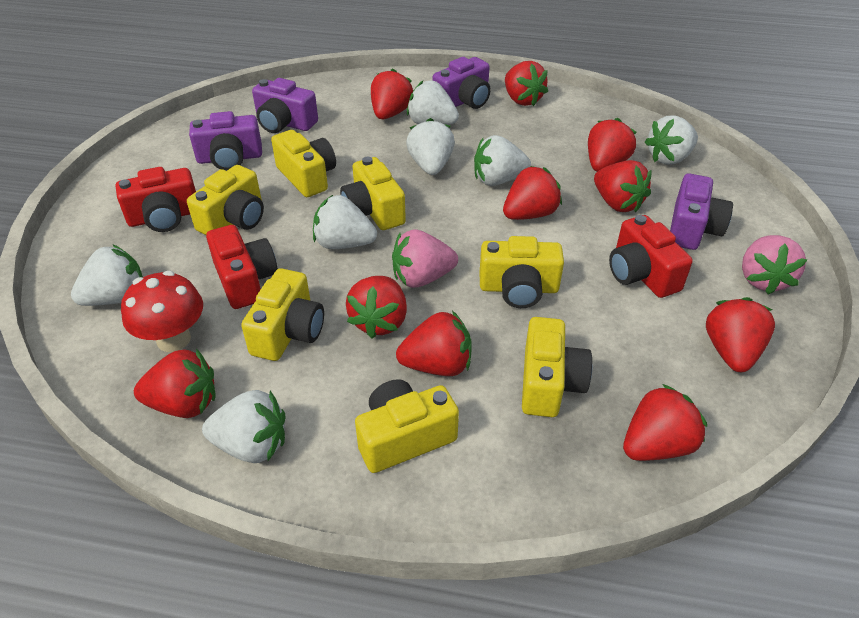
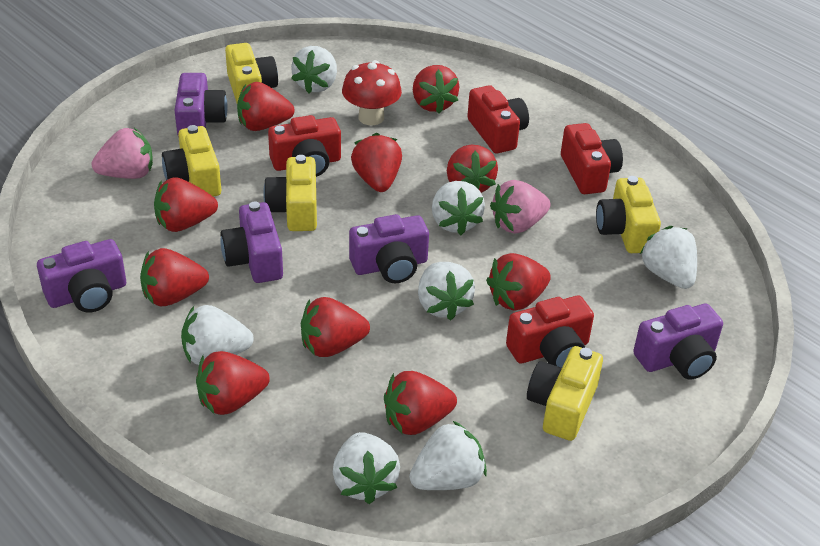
purple camera: [189,111,262,171] [252,78,318,133] [433,57,491,109] [670,173,733,250] = 4 -> [37,239,126,313] [174,73,228,138] [220,201,283,283] [349,214,429,283] [633,304,723,379] = 5
red camera: [116,167,196,232] [206,225,278,309] [609,215,693,298] = 3 -> [268,115,341,177] [467,85,529,153] [506,295,594,368] [561,123,623,194] = 4
yellow camera: [187,165,264,235] [241,268,324,361] [271,130,336,197] [340,157,406,230] [355,379,459,473] [480,236,564,308] [522,317,592,417] = 7 -> [162,125,221,197] [225,43,278,103] [263,155,317,231] [527,346,603,441] [596,176,661,253] = 5

